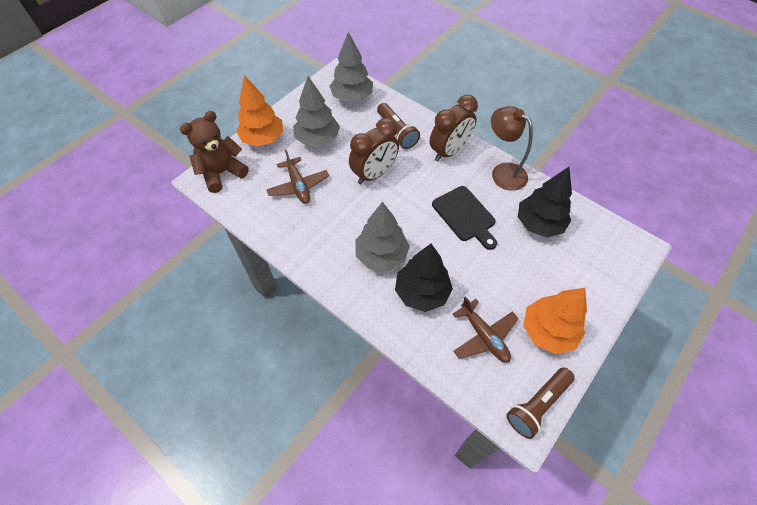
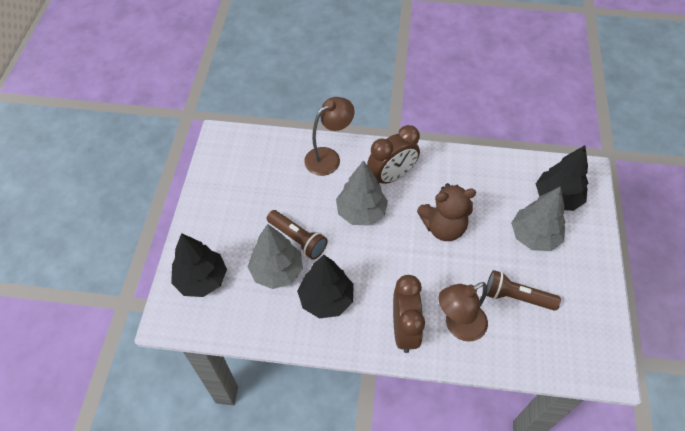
black cutting board: [432,186,497,250] = 1 -> none = 0
black tree: [395,244,453,312] [518,167,572,237] = 2 -> [171,233,227,297] [297,255,354,319] [536,145,588,211] = 3
brown lamp: [491,106,533,191] = 1 -> [304,97,355,176] [438,282,488,342] = 2
brown plane: [266,150,329,204] [453,297,519,363] = 2 -> none = 0
orange tree: [236,75,283,146] [523,288,587,354] = 2 -> none = 0

